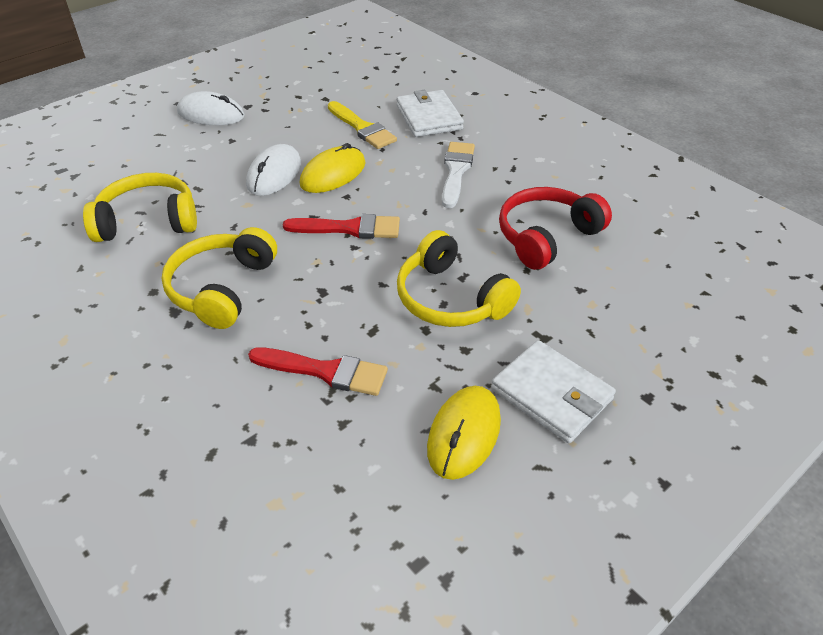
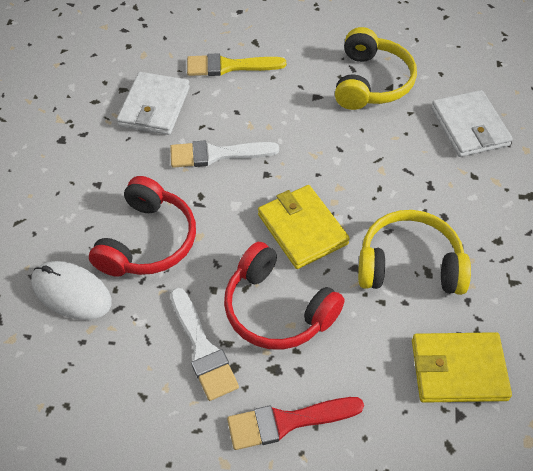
red brush: [248,347,388,396] [283,214,400,239] = 2 -> [227,397,364,450] = 1
red headphones: [499,187,612,270] = 1 -> [89,176,196,277] [224,242,345,350] = 2
white brush: [442,142,475,208] = 1 -> [170,141,279,168] [170,288,239,401] = 2
white mouse: [177,91,245,125] [246,144,301,196] = 2 -> [31,261,112,320] = 1
yellow headphones: [83,173,197,242] [162,227,277,329] [397,230,521,327] = 3 -> [335,27,417,110] [358,210,471,295] = 2
yellow mouse: [299,143,366,193] [427,386,501,480] = 2 -> none = 0
yellow wallet: none = 0 -> [258,185,350,269] [412,332,512,403] = 2

